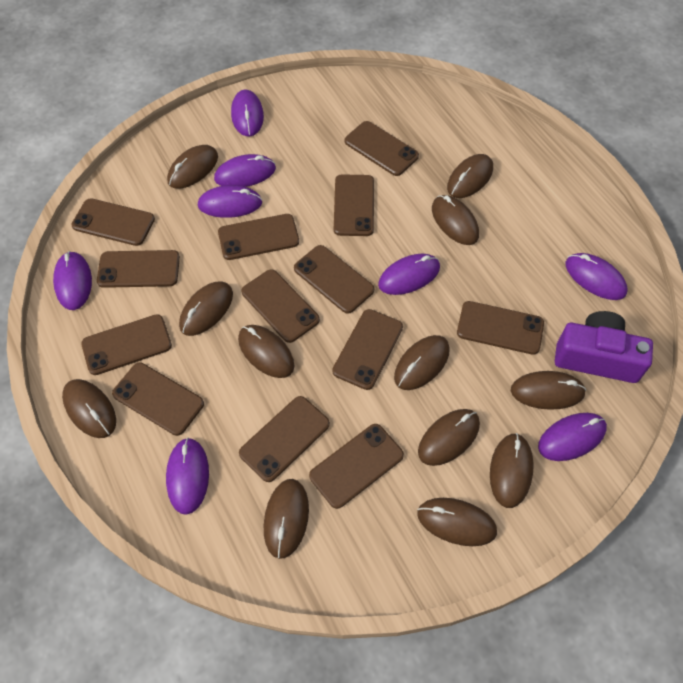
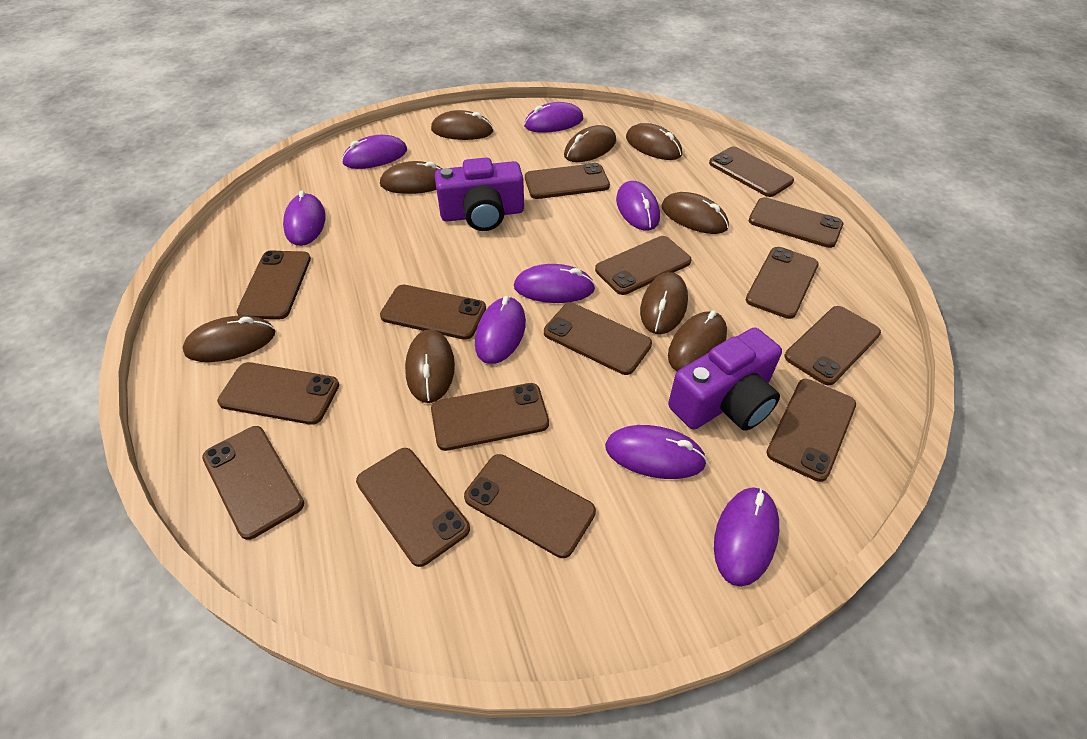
brown mouse: [62,379,116,438] [167,145,218,189] [179,282,233,336] [238,325,294,378] [264,479,309,559] [394,335,450,390] [417,498,497,546] [418,409,480,466] [432,195,479,245] [447,154,493,198] [490,433,534,508] [511,371,586,410] = 12 -> [182,316,275,362] [380,161,442,194] [405,329,455,403] [431,110,494,140] [564,125,616,162] [626,123,682,160] [640,272,688,334] [662,192,729,234] [668,310,727,372] = 9
brown phone: [71,198,155,246] [81,314,172,375] [97,250,180,288] [112,363,204,436] [218,214,299,260] [239,396,330,482] [242,269,320,343] [294,245,374,313] [309,424,404,509] [332,309,403,390] [334,174,374,236] [345,121,419,176] [457,301,544,355] = 13 -> [202,426,304,540] [217,362,339,425] [237,251,311,320] [356,448,470,567] [380,285,486,340] [431,383,549,451] [464,454,596,558] [525,163,610,199] [544,303,652,375] [595,236,692,295] [709,146,794,197] [746,247,819,319] [749,197,843,248] [766,379,856,482] [785,306,881,385] = 15
purple camera: [555,311,653,383] = 1 -> [435,157,524,231] [668,327,782,431] = 2

